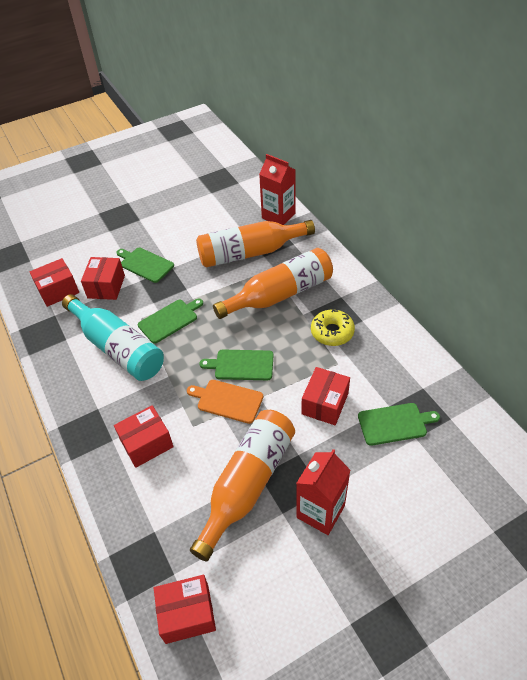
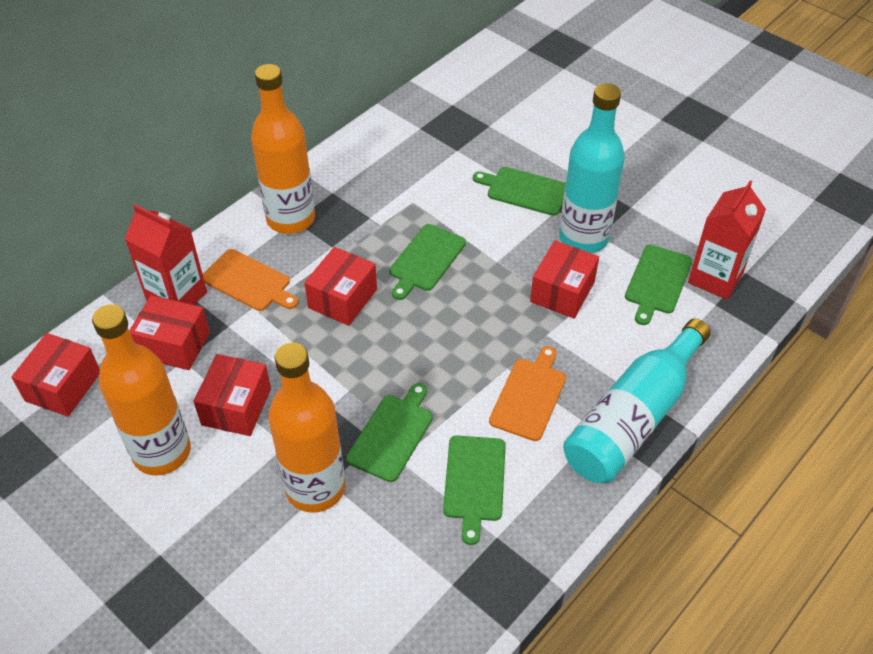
green cutting board: [116,248,174,283] [138,299,203,344] [199,350,274,380] [358,403,440,446] = 4 -> [346,383,433,482] [389,224,466,300] [443,436,506,545] [473,167,566,216] [625,245,692,325] = 5
orange cutting board: [187,380,263,424] = 1 -> [203,249,298,311] [489,346,566,441] = 2
turquoise bottle: [62,294,164,381] = 1 -> [559,83,625,253] [563,319,711,483] = 2
yellow donut: [311,309,355,346] = 1 -> none = 0

